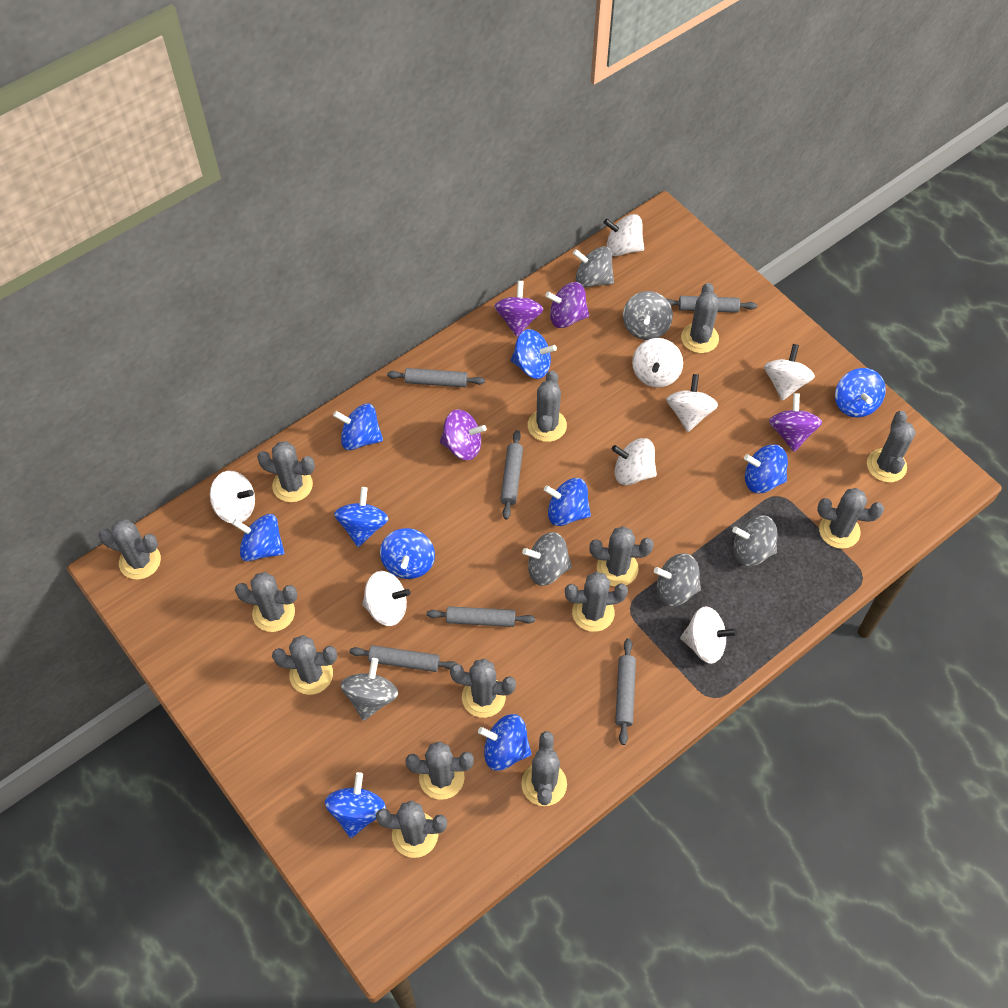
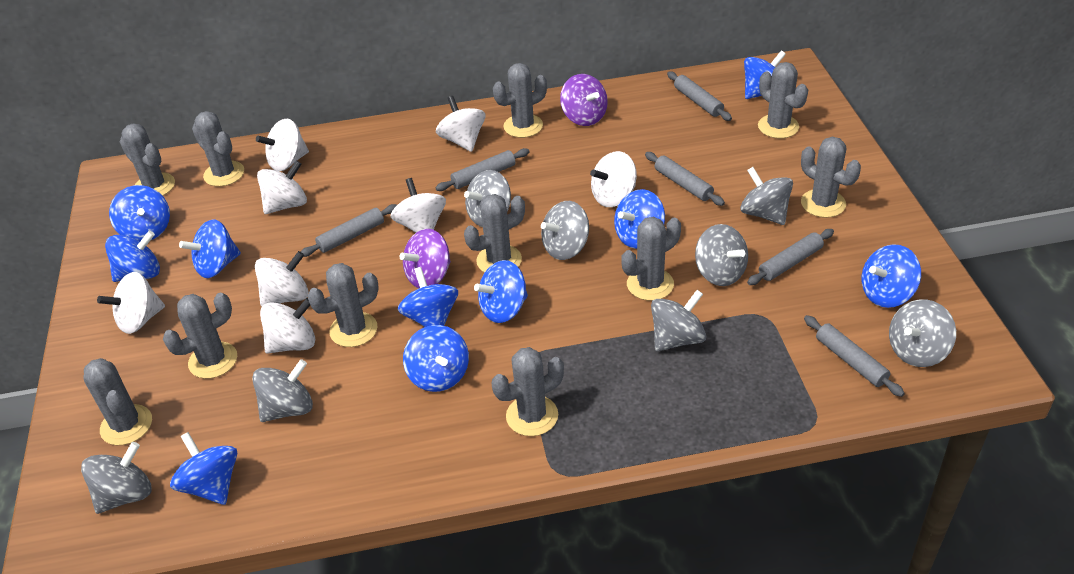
grey cactus: [99,519,161,580] [235,572,297,632] [257,441,315,502] [272,635,337,695] [376,800,447,858] [405,741,474,800] [450,659,516,718] [521,731,567,806] [528,371,567,442] [565,572,628,632] [589,526,654,587] [681,283,720,353] [817,488,884,549] [867,411,916,482] = 14 -> [83,358,152,445] [120,124,175,196] [163,293,237,379] [192,111,244,187] [307,263,379,347] [464,194,525,273] [491,347,564,436] [493,63,547,138] [621,217,681,301] [758,62,808,138] [801,137,861,218] = 11
grey spinning top: [341,658,398,721] [522,532,572,586] [573,246,614,288] [623,291,673,340] [654,553,701,606] [732,515,777,566] = 6 -> [81,442,151,514] [252,359,313,422] [464,170,511,227] [541,201,589,260] [651,290,706,351] [695,224,748,286] [740,167,793,225] [889,299,956,367] = 8
purple spinning top: [440,409,486,460] [494,281,544,337] [545,282,589,328] [769,393,822,452] = 4 -> [399,229,451,288] [560,74,608,126] = 2

